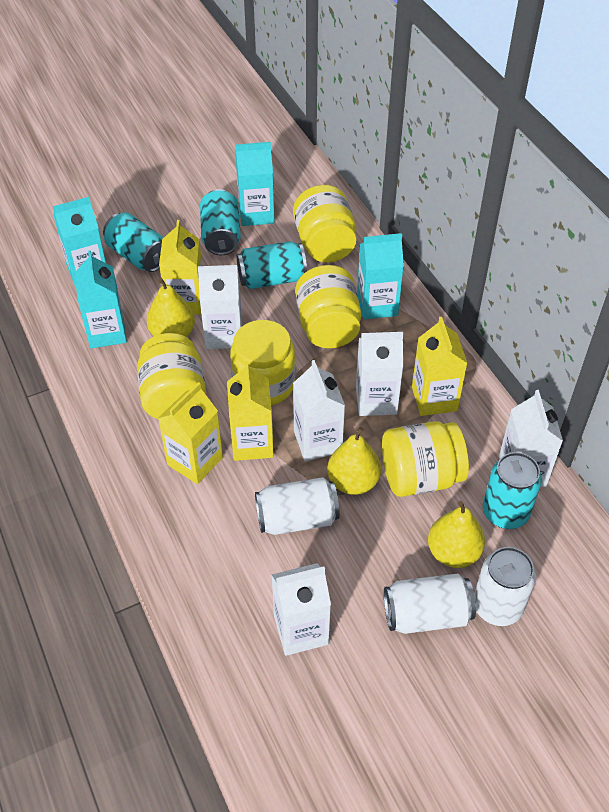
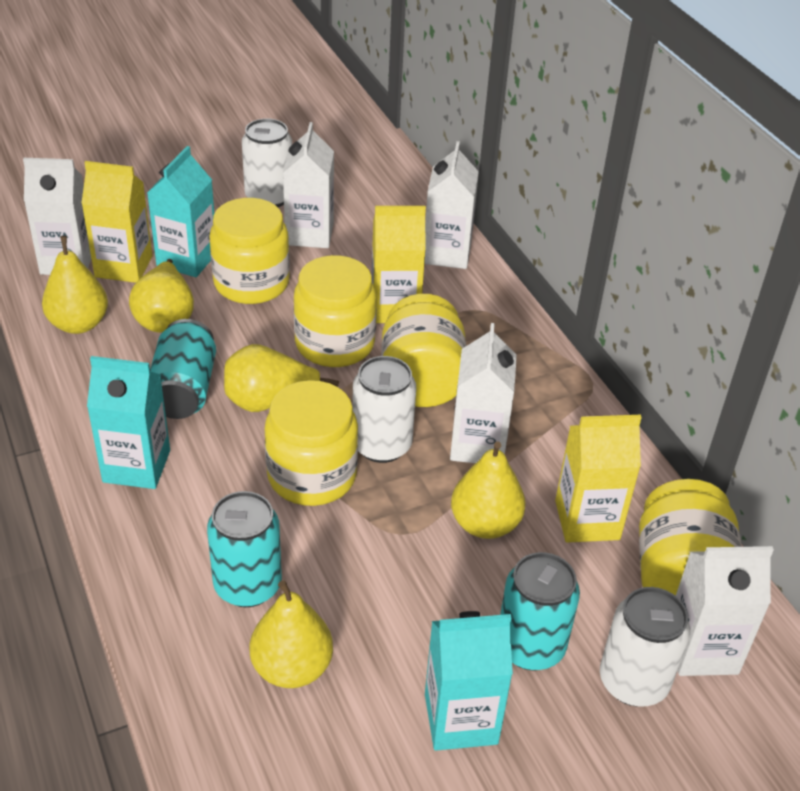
turquoise can: [103,212,163,272] [200,189,241,255] [237,241,307,289] [483,452,542,529] = 4 -> [150,319,216,419] [207,491,282,607] [500,552,580,670] = 3
turquoise carton: [53,197,106,287] [75,250,127,348] [235,142,275,226] [357,233,404,320] = 4 -> [87,356,170,489] [147,146,214,277] [425,611,513,751] = 3
yellow carton: [158,382,223,484] [159,220,202,315] [227,361,274,461] [412,317,467,416] = 4 -> [81,161,152,283] [371,206,426,323] [555,415,642,542] = 3
yellow pear: [147,278,195,337] [327,427,381,495] [428,501,485,568] = 3 -> [42,236,108,334] [129,259,194,333] [224,344,339,412] [250,580,333,688] [451,441,526,539] = 5

